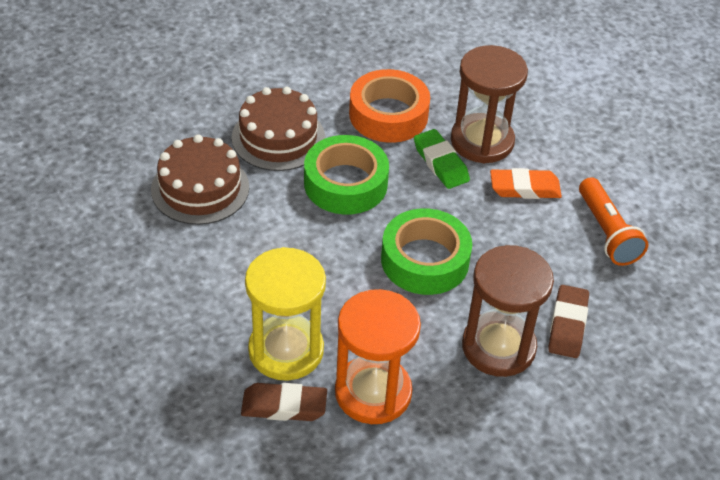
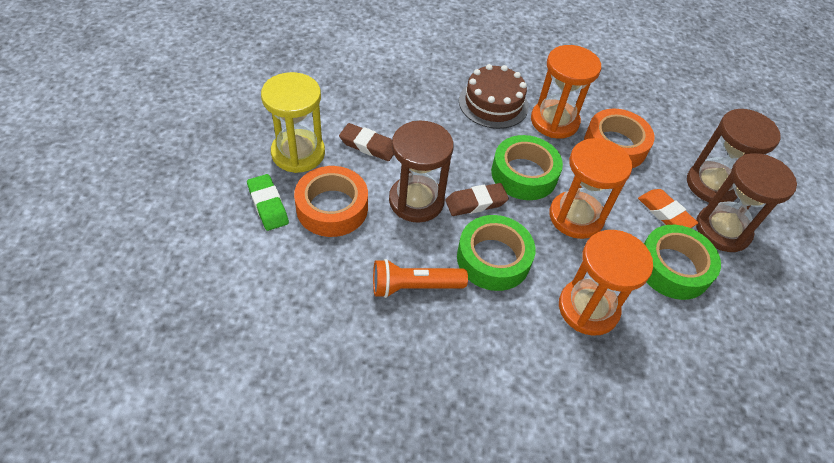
brown cake: [151,134,249,225] [232,87,325,171] = 2 -> [459,64,529,129] = 1
brown hourglass: [451,45,528,163] [462,245,554,377] = 2 -> [389,121,454,223] [687,109,781,203] [696,153,797,252] = 3
green tape: [304,135,389,214] [381,208,472,295] = 2 -> [457,215,535,291] [491,135,563,200] [644,225,721,300] = 3
orange hourglass: [335,289,421,424] = 1 -> [531,45,601,139] [549,138,632,239] [559,230,653,336] = 3
orange tape: [349,69,430,143] = 1 -> [294,166,368,237] [584,108,655,168] = 2

